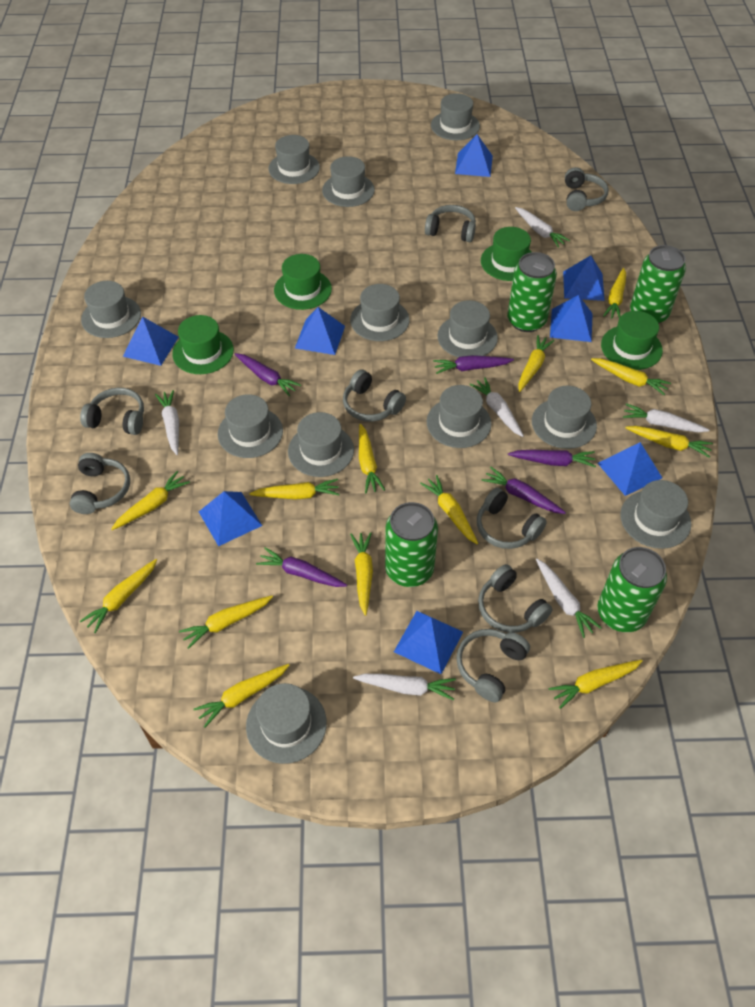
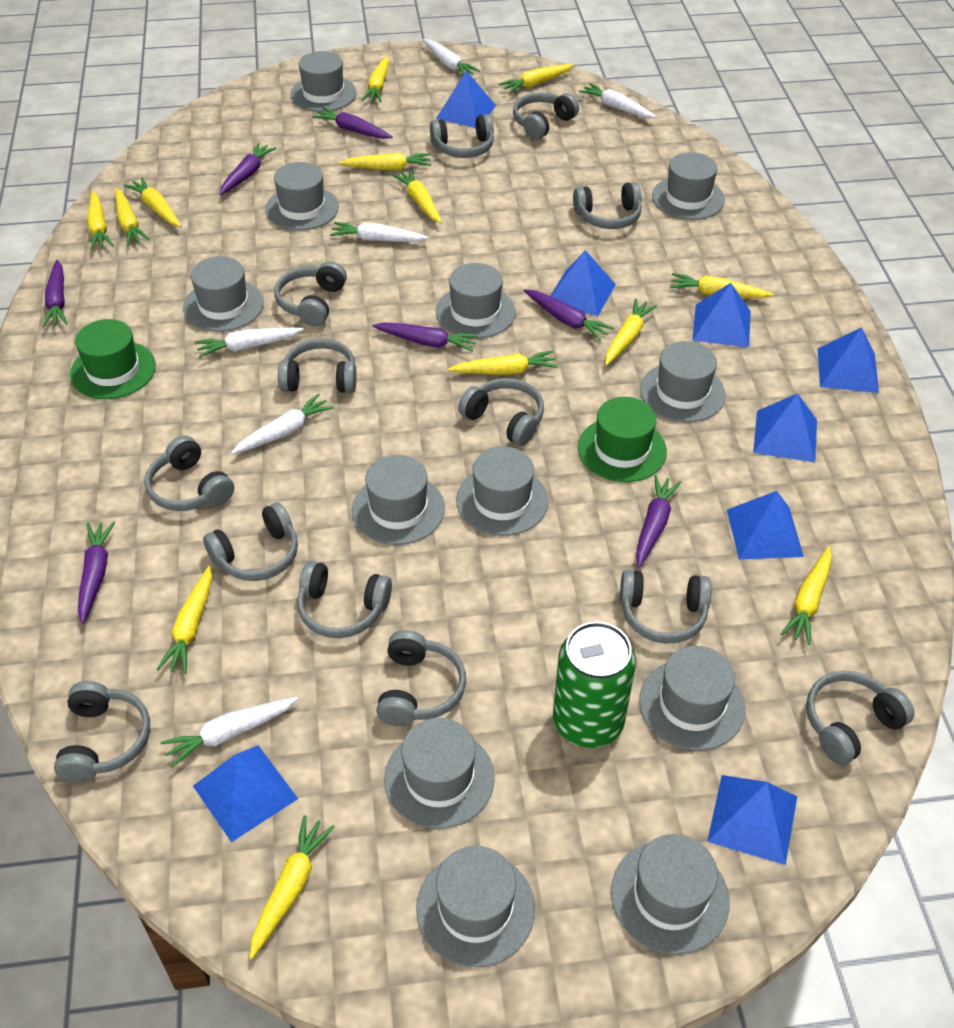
green can: [385,502,438,587] [507,252,557,332] [597,547,667,632] [630,245,686,324] = 4 -> [553,621,636,748] = 1
green hat: [172,315,234,374] [274,254,332,310] [481,227,531,281] [601,311,663,370] = 4 -> [70,319,156,399] [578,397,667,482] = 2
grey headphones: [70,453,130,514] [80,388,144,435] [343,369,406,422] [425,205,476,242] [456,629,530,702] [477,487,547,549] [478,564,552,633] [565,167,609,211] = 8 -> [54,681,150,782] [144,436,234,511] [203,502,298,581] [274,261,347,326] [278,338,357,393] [297,561,392,638] [376,630,466,726] [430,114,494,158] [458,378,544,446] [513,93,579,140] [573,182,642,229] [620,570,712,643] [806,671,915,765] = 13
purple carrot: [235,353,301,396] [256,547,347,587] [433,355,514,374] [481,467,566,514] [508,450,596,467] = 5 -> [42,260,68,327] [78,522,115,624] [219,143,276,195] [312,107,393,139] [372,322,478,352] [524,289,614,341] [636,475,682,568] = 7

